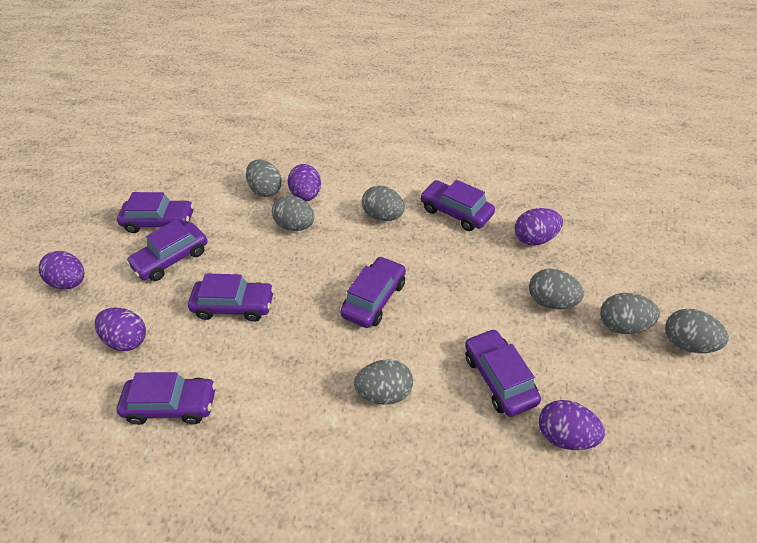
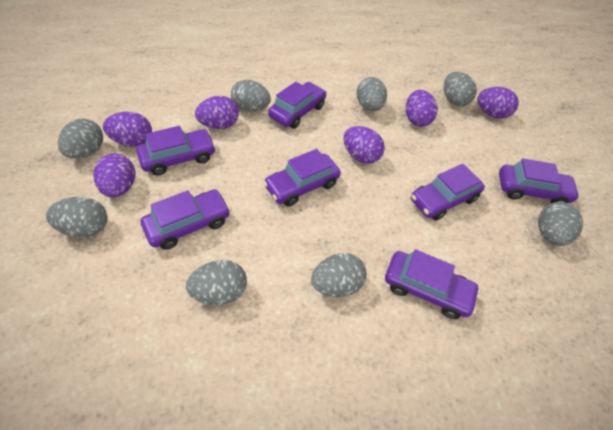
grey egg: [246,159,282,197] [272,195,315,231] [354,359,413,405] [362,185,405,221] [529,269,584,309] [600,293,660,334] [665,309,729,353] = 7 -> [46,197,107,237] [58,119,103,159] [186,260,247,305] [231,80,271,112] [311,253,367,297] [357,77,387,111] [444,72,477,106] [538,202,583,246] = 8
purple egg: [39,251,84,289] [95,307,146,351] [288,164,321,201] [515,208,563,246] [539,400,605,450] = 5 -> [93,153,135,198] [103,112,152,147] [195,96,239,129] [343,126,385,164] [406,90,438,127] [478,87,519,119] = 6

